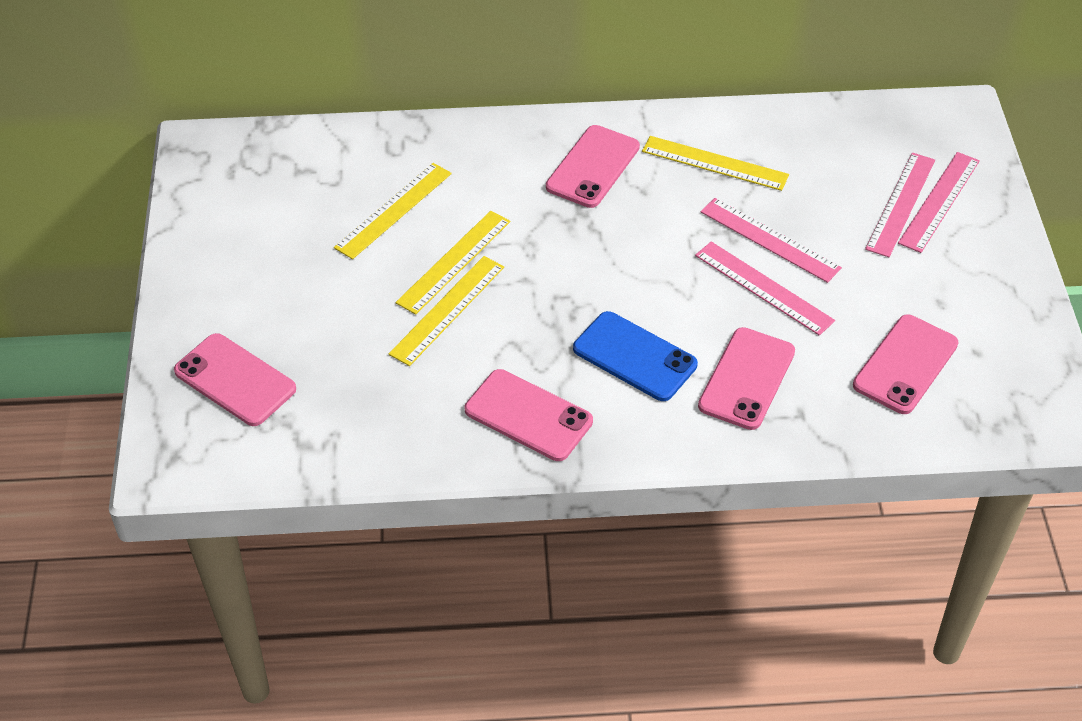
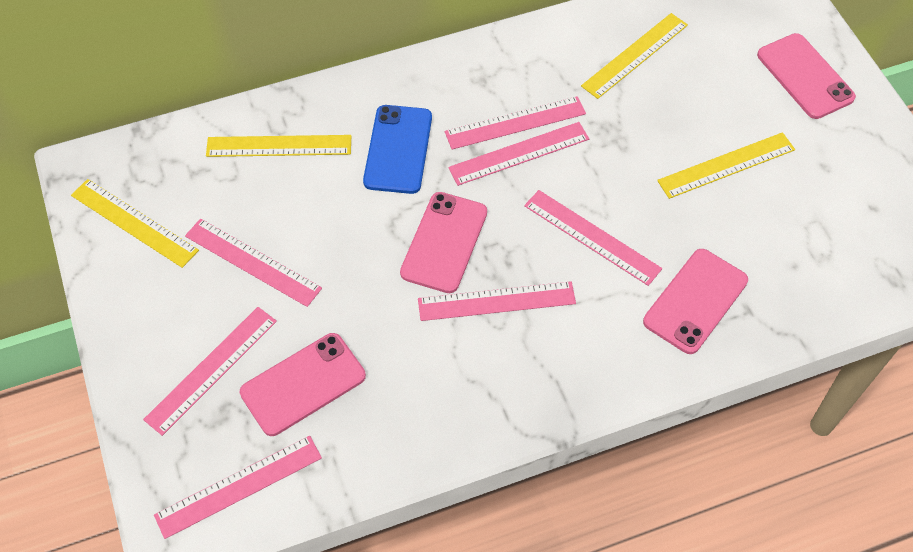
pink phone: [174,333,296,426] [465,369,593,461] [546,125,640,208] [698,327,795,430] [853,314,959,414] = 5 -> [240,333,366,436] [400,192,487,293] [643,249,748,354] [757,33,856,119] = 4
pink ruler: [695,241,835,336] [701,198,842,283] [865,153,935,257] [898,152,980,253] = 4 -> [143,307,277,436] [154,436,322,539] [185,218,322,307] [418,281,576,321] [445,96,586,150] [448,122,589,186] [524,190,662,286] = 7

